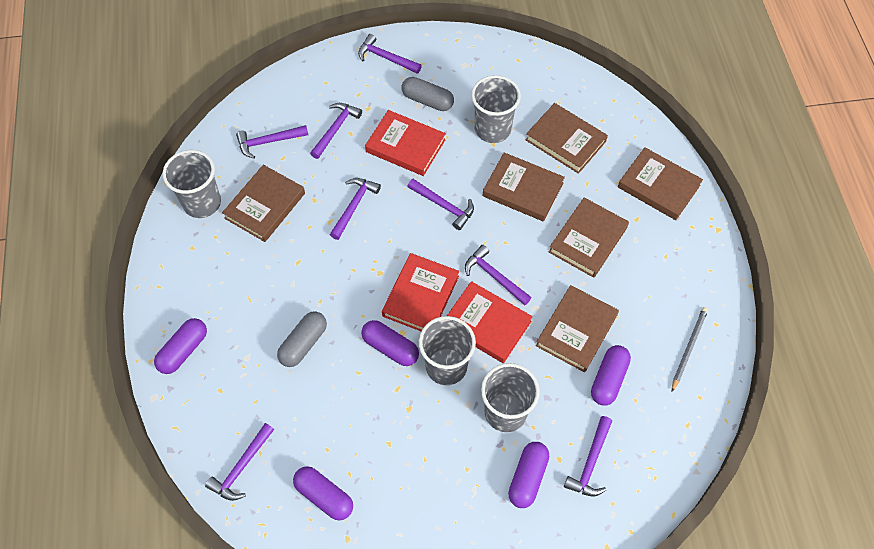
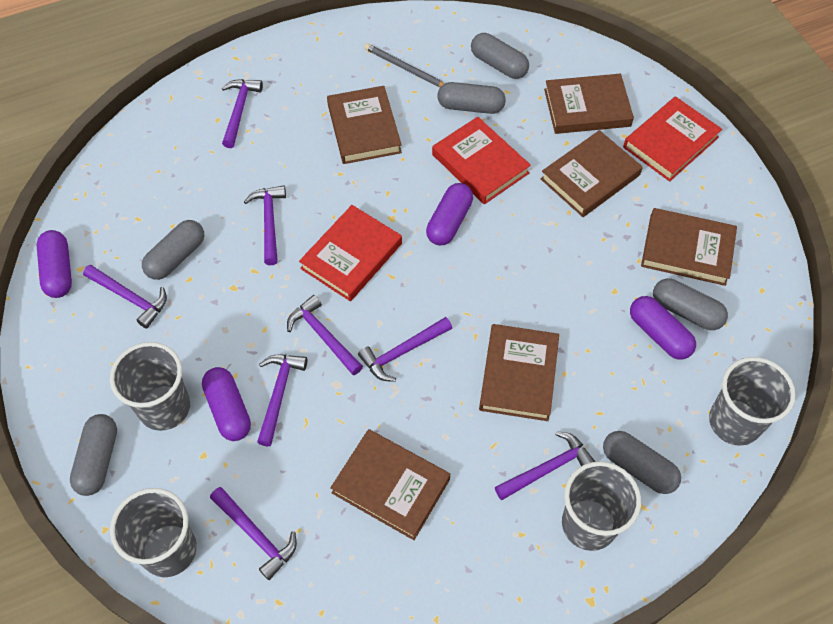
grey capsule: [277,311,327,367] [402,77,454,111] = 2 -> [70,414,117,496] [142,220,204,280] [437,82,506,114] [471,33,529,79] [603,431,681,494] [653,278,728,330] = 6
purple capsule: [154,318,207,374] [293,466,353,520] [361,320,419,366] [508,442,549,508] [591,345,631,406] = 5 -> [37,230,72,298] [202,367,251,441] [426,183,473,246] [630,296,696,360] = 4

